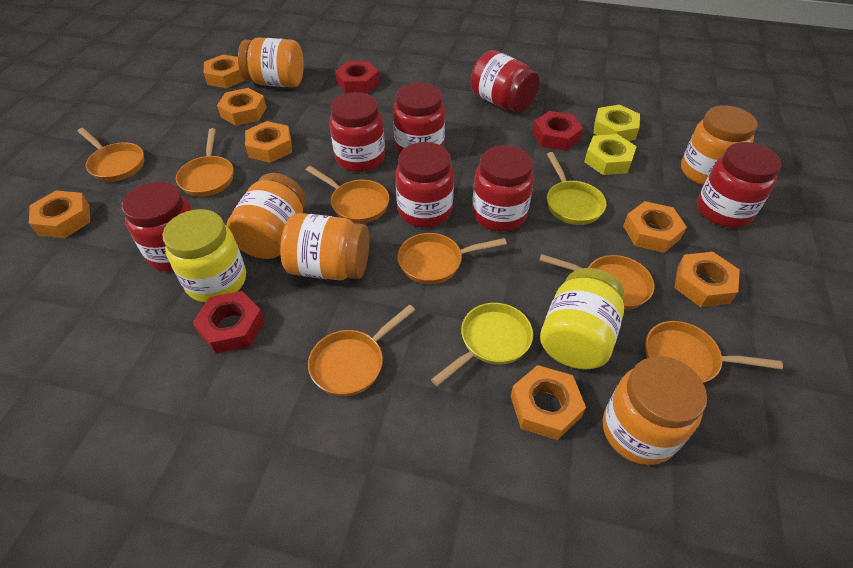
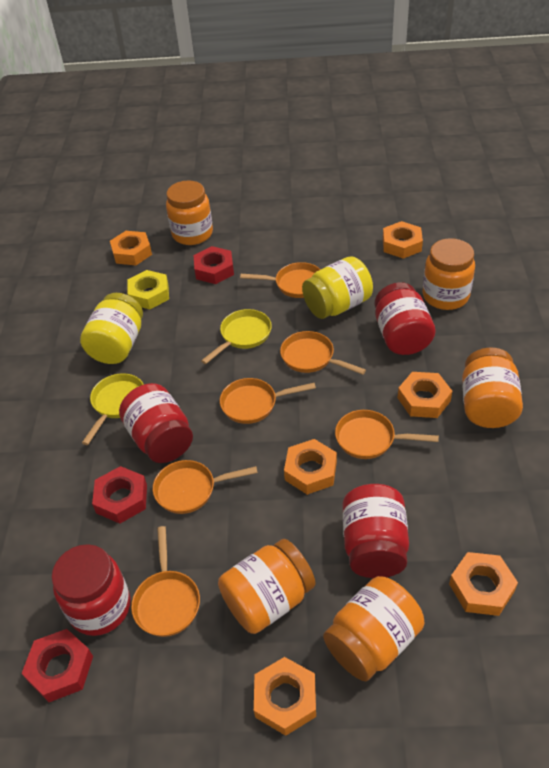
orange nut: [29,190,90,238] [204,55,245,88] [217,88,267,126] [245,121,292,163] [511,365,586,440] [623,201,687,253] [674,252,740,307] = 7 -> [110,231,152,265] [254,657,316,736] [284,439,337,495] [383,221,423,259] [398,372,452,418] [449,552,518,616] = 6
orange pan: [77,128,144,182] [176,128,234,197] [306,166,389,224] [308,304,415,396] [397,233,507,284] [539,254,654,310] [645,321,783,383] = 7 -> [131,526,200,637] [153,460,258,514] [220,378,316,424] [240,262,321,298] [280,331,366,375] [335,410,439,459] = 6
red jar: [122,181,193,272] [329,92,385,172] [393,83,445,154] [396,142,454,228] [471,50,540,113] [472,145,534,231] [697,142,781,228] = 7 -> [52,544,130,636] [119,383,193,463] [343,484,409,578] [375,282,435,355] = 4
yellow nut: [584,134,637,175] [593,104,640,141] = 2 -> [128,270,169,309] = 1

